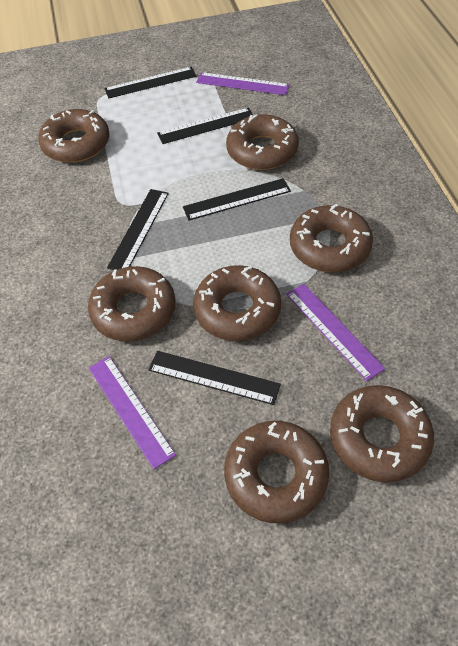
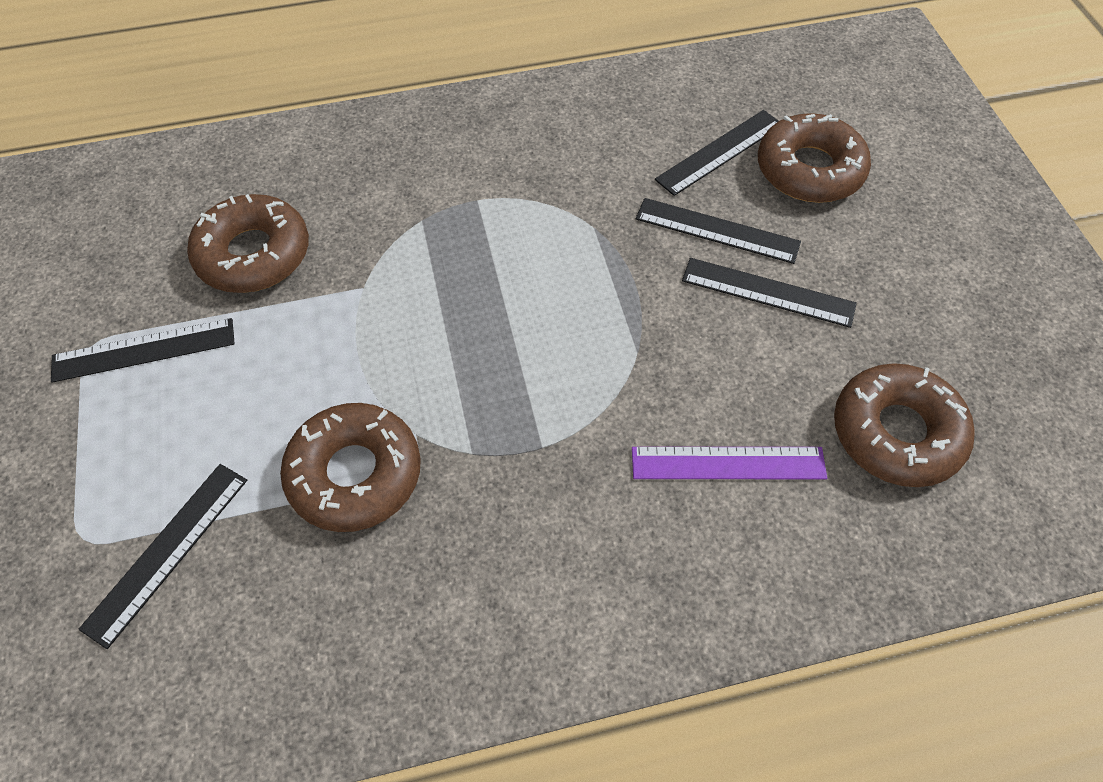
brown donut: [38,109,110,163] [88,266,176,341] [193,265,281,341] [224,421,329,523] [226,114,299,170] [290,204,373,272] [330,385,434,483] = 7 -> [187,194,309,293] [280,403,421,532] [758,113,871,203] [834,363,975,487] = 4
purple ruler: [89,356,176,469] [196,72,290,95] [286,284,385,381] = 3 -> [632,447,827,479] = 1

